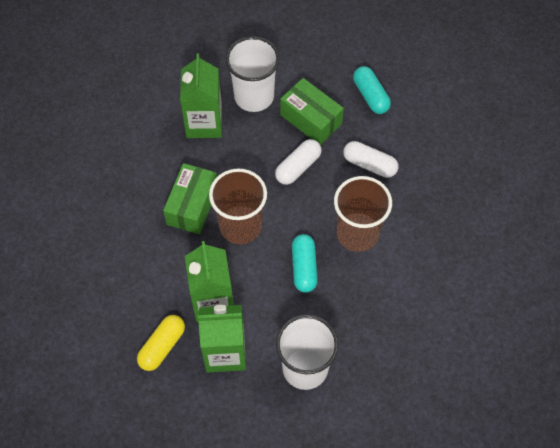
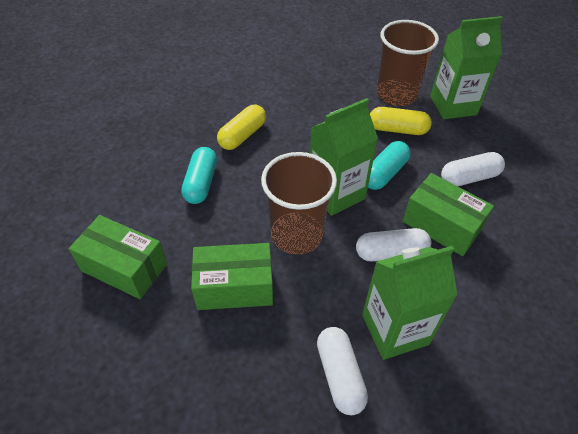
green box: [163,163,217,234] [280,78,344,145] = 2 -> [69,215,167,299] [191,243,273,310] [403,173,494,256] = 3
white capsule: [275,139,322,185] [343,141,399,178] = 2 -> [317,327,368,415] [356,228,431,261] [441,152,505,186] = 3
white cup: [226,36,280,112] [276,314,339,390] = 2 -> none = 0
yellow capsule: [137,315,185,371] = 1 -> [217,105,266,150] [370,107,432,135] = 2

